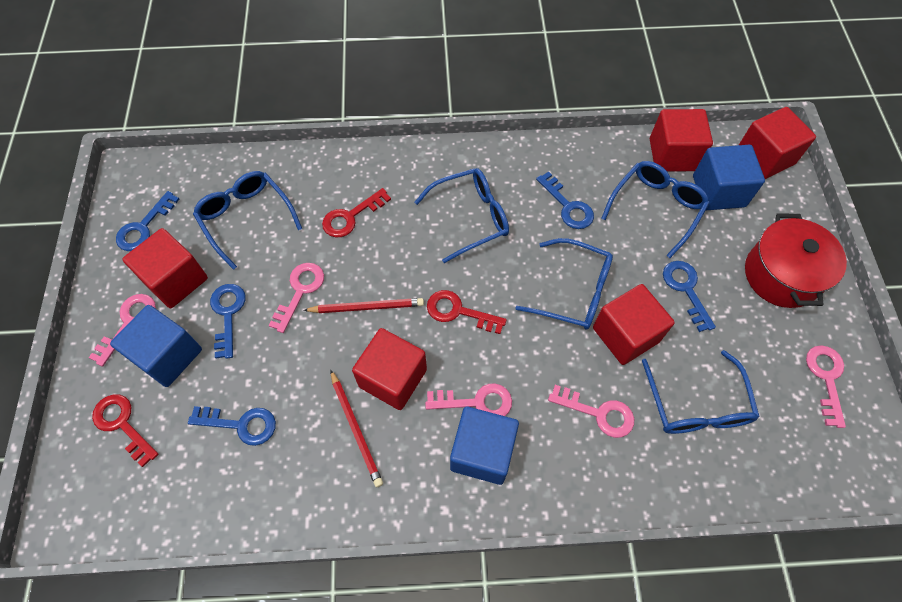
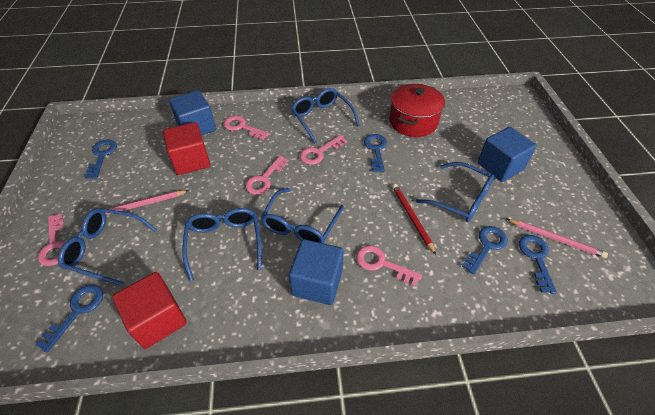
pink pencil: none = 0 -> [105,190,189,215] [507,219,608,258] = 2
red cube: [122,228,208,308] [352,328,427,410] [593,284,675,365] [650,109,713,171] [739,107,816,179] = 5 -> [112,272,187,349] [163,122,210,175] = 2
red key: [92,394,158,467] [322,188,391,237] [427,290,507,334] = 3 -> none = 0
red pencil: [303,298,424,313] [330,369,383,487] = 2 -> [392,184,436,255] = 1

